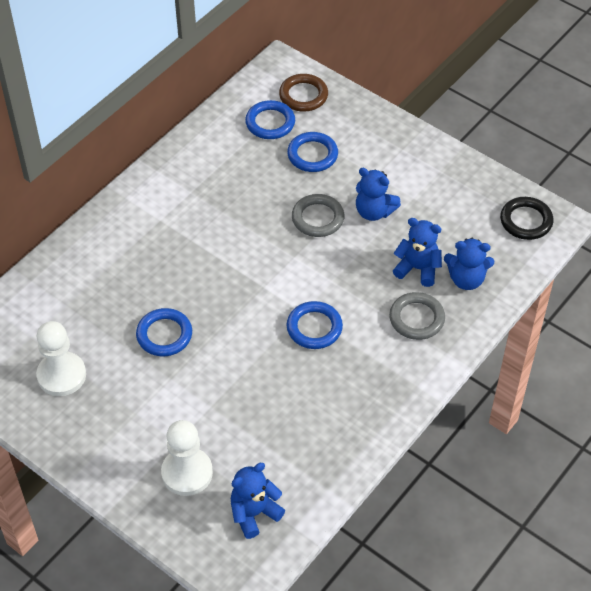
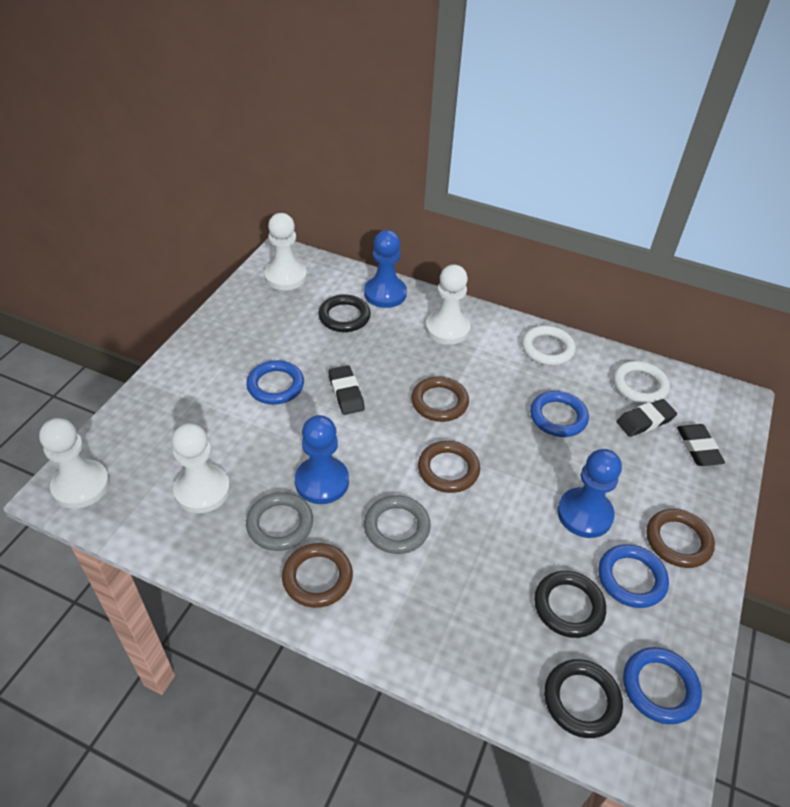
black eraser: none = 0 -> [328,365,365,415] [616,399,677,437] [677,424,725,466] = 3
black ring: [500,197,553,240] = 1 -> [318,295,371,332] [534,571,606,638] [544,659,623,738] = 3
blue pawn: none = 0 -> [295,415,349,504] [364,230,407,308] [557,449,622,538] = 3
blue teddy bear: [231,463,285,539] [356,168,401,221] [393,218,442,287] [444,238,494,290] = 4 -> none = 0
brown ring: [279,74,328,111] = 1 -> [282,543,353,608] [411,376,469,422] [418,441,480,493] [646,509,715,568] = 4
white pawn: [36,321,86,396] [161,420,213,496] = 2 -> [39,418,110,509] [172,423,230,513] [264,213,307,290] [426,265,471,344] = 4
white ring: none = 0 -> [522,326,576,366] [613,361,670,404] = 2

